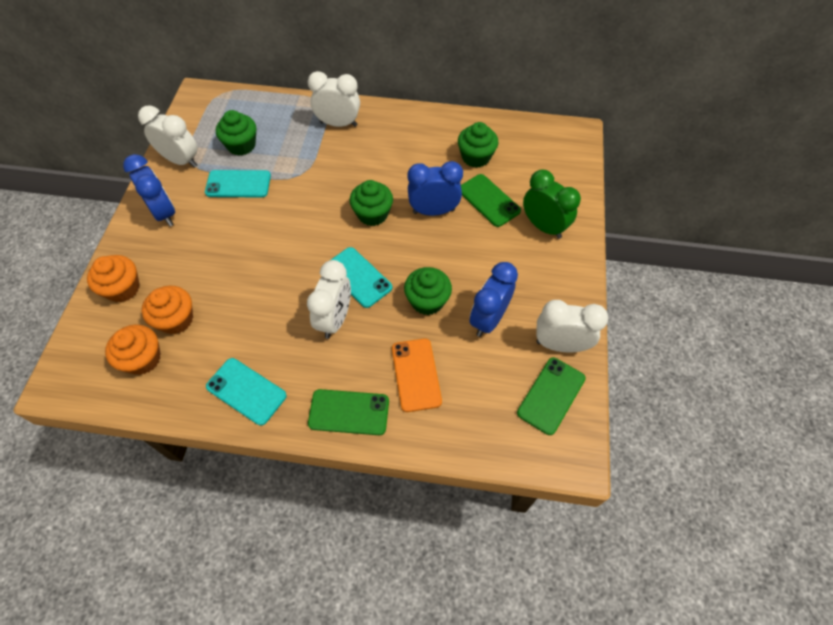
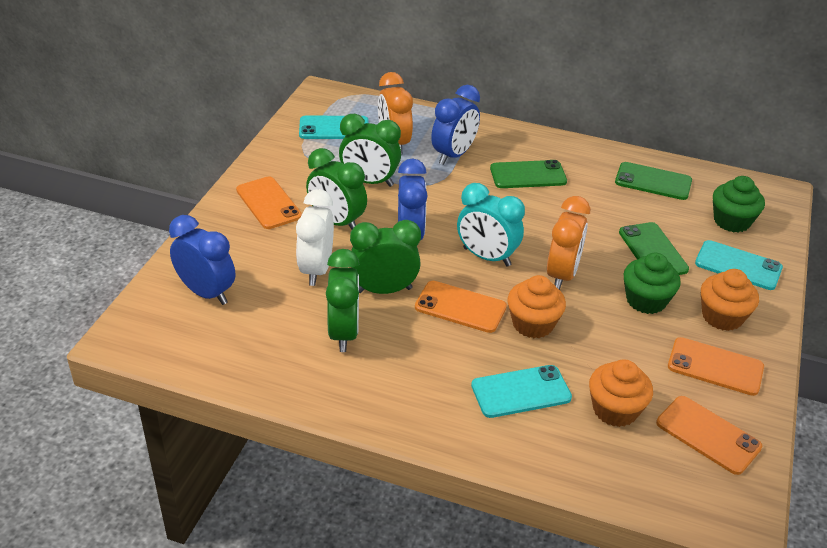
green clock: [523,170,581,239] = 1 -> [306,148,367,230] [326,249,360,352] [339,114,401,187] [350,220,421,294] = 4
green cupcake: [216,110,256,156] [350,180,393,226] [404,267,452,315] [458,122,498,168] = 4 -> [624,253,681,314] [713,176,765,233] = 2
orange clock: none = 0 -> [378,72,413,155] [547,196,590,290] = 2
orange phone: [392,339,442,412] = 1 -> [236,176,302,229] [415,281,507,333] [656,396,762,475] [668,337,764,396] = 4
turquoise clock: none = 0 -> [457,183,525,267] = 1
white clock: [138,105,198,168] [307,260,351,339] [308,71,360,127] [536,300,608,352] = 4 -> [296,189,334,286] = 1

